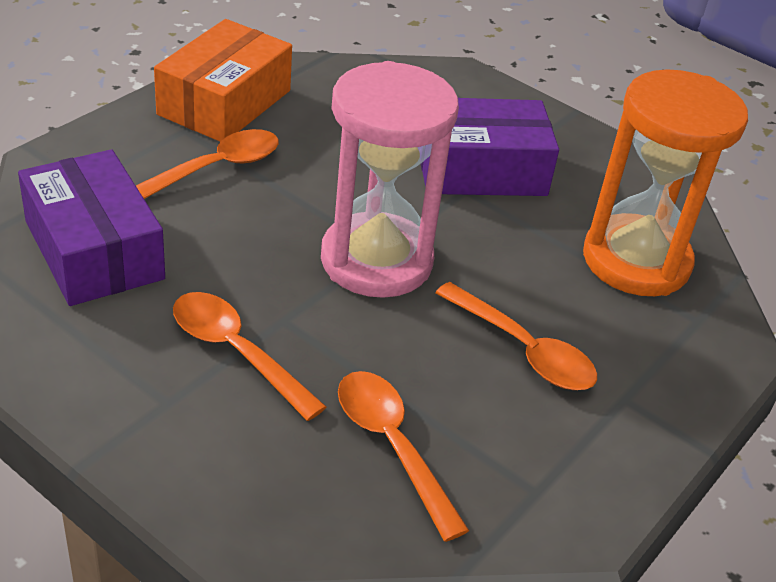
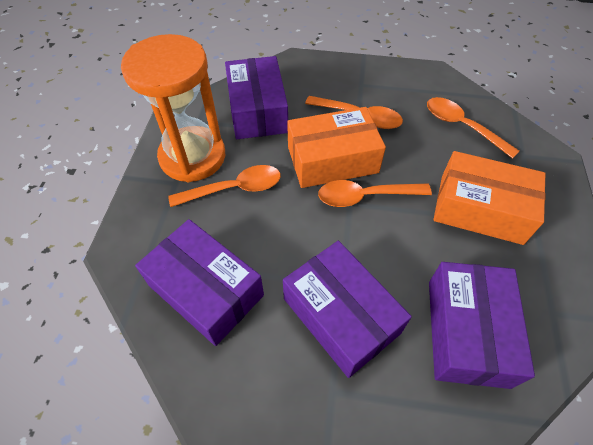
orange box: [154,19,292,142] = 1 -> [287,107,386,188] [433,151,546,245] = 2
pink hourglass: [321,61,459,298] = 1 -> none = 0
purple box: [18,149,165,306] [421,98,559,196] = 2 -> [135,219,264,346] [225,56,288,139] [283,241,412,378] [429,262,535,389] = 4

